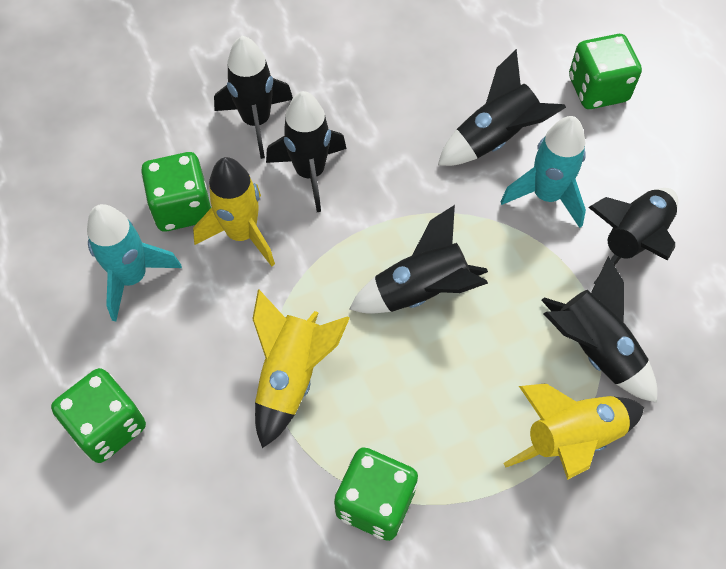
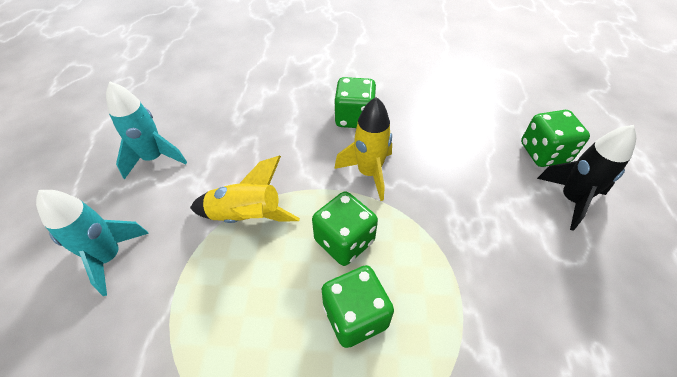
black rocket: [214,36,293,159] [266,91,347,212] [349,205,488,314] [438,49,566,166] [541,256,657,403] [588,188,678,284] = 6 -> [537,125,636,231] = 1
yellow rocket: [193,157,275,267] [252,289,350,448] [503,384,644,480] = 3 -> [190,156,300,223] [334,97,392,201] = 2

